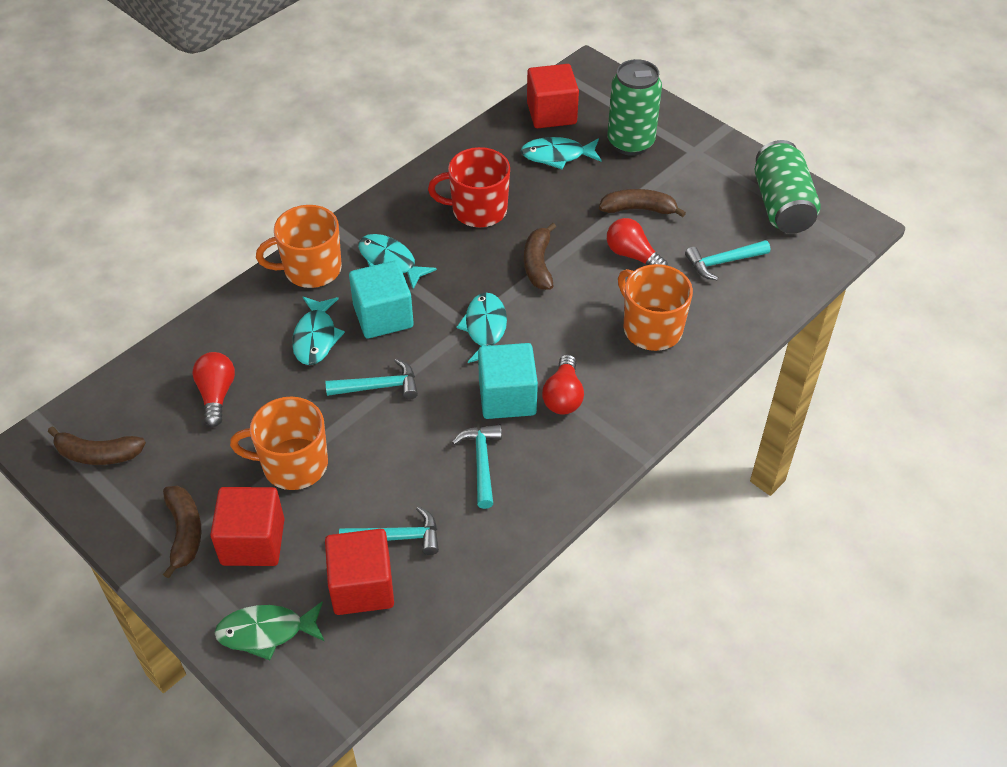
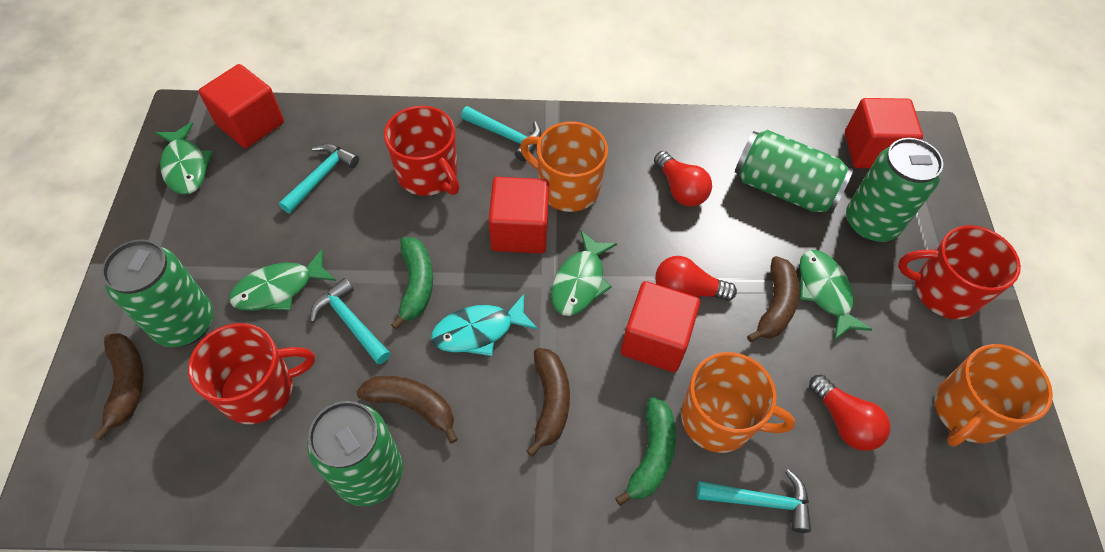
green banana: none = 0 -> [391,237,433,329] [615,397,676,506] = 2
green can: [607,59,662,156] [755,140,821,234] = 2 -> [102,239,213,347] [307,401,403,506] [735,130,853,214] [846,138,943,243] = 4
green fish: [215,601,325,660] = 1 -> [155,122,213,195] [229,249,336,311] [551,231,617,316] [800,250,873,340] = 4
red cube: [210,487,285,566] [325,529,394,615] [527,64,579,128] = 3 -> [199,64,284,148] [489,177,549,254] [621,281,700,372] [845,98,923,168] = 4
red mug: [428,147,510,227] = 1 -> [188,323,315,424] [384,106,460,196] [898,225,1021,319] = 3
turquoise cube: [349,261,414,339] [478,343,538,419] = 2 -> none = 0
turquoise fish: [292,297,345,365] [358,234,437,289] [456,293,507,363] [521,137,602,169] = 4 -> [431,294,538,356] = 1

